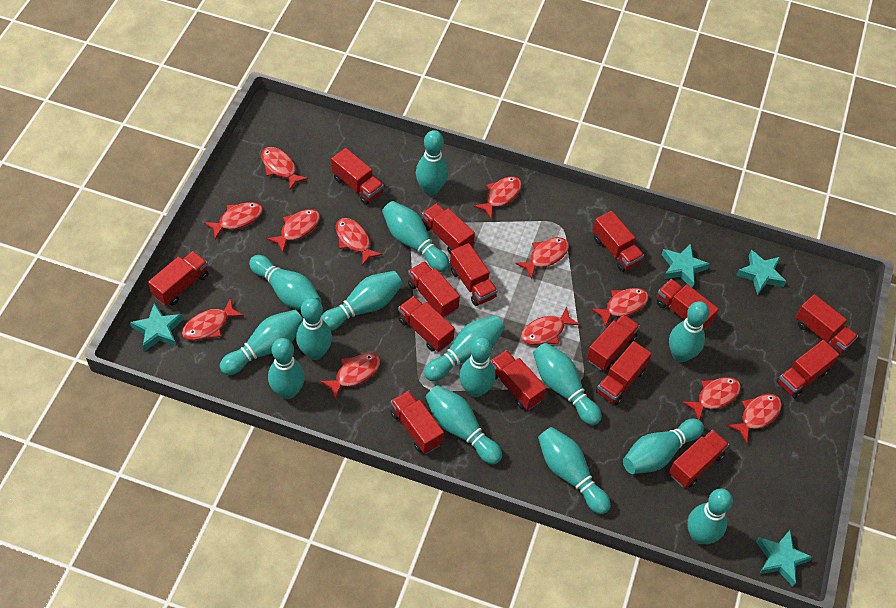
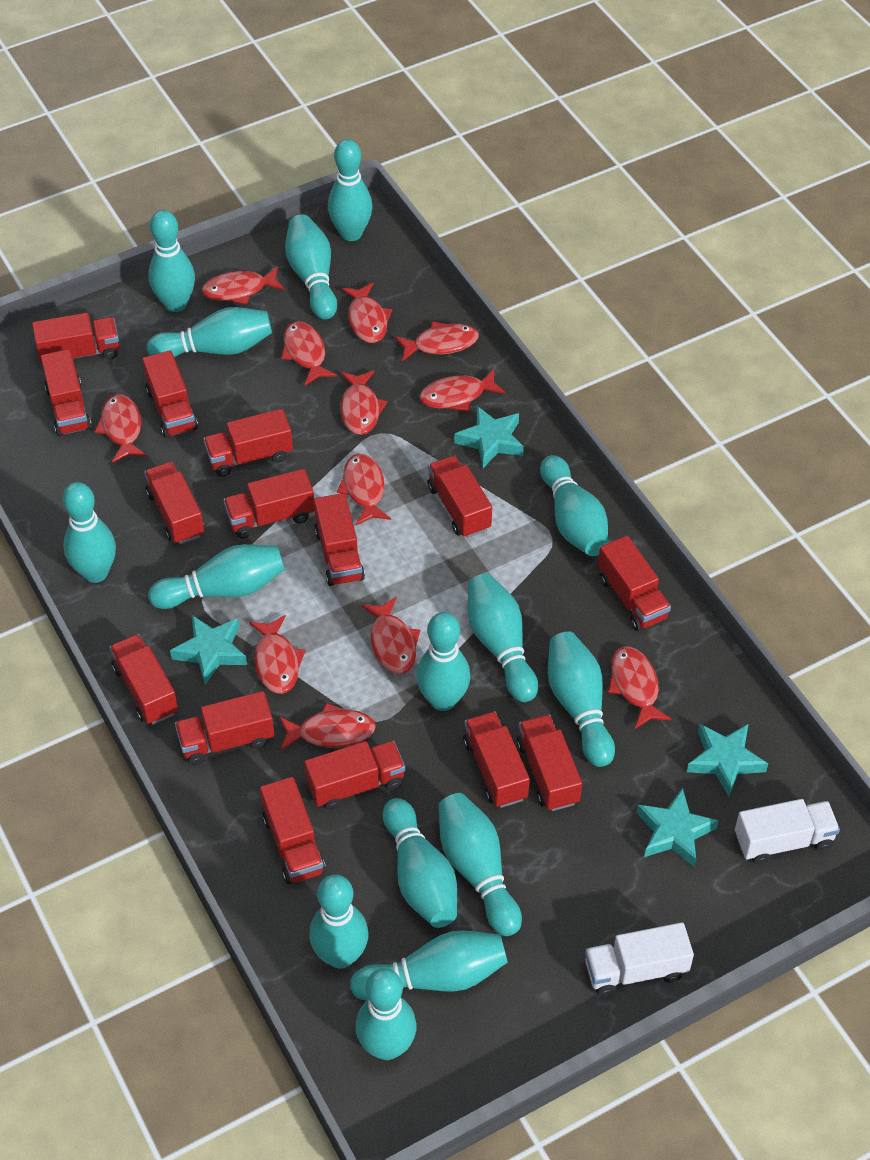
white truck: none = 0 -> [585,922,694,996] [735,799,840,864] = 2

